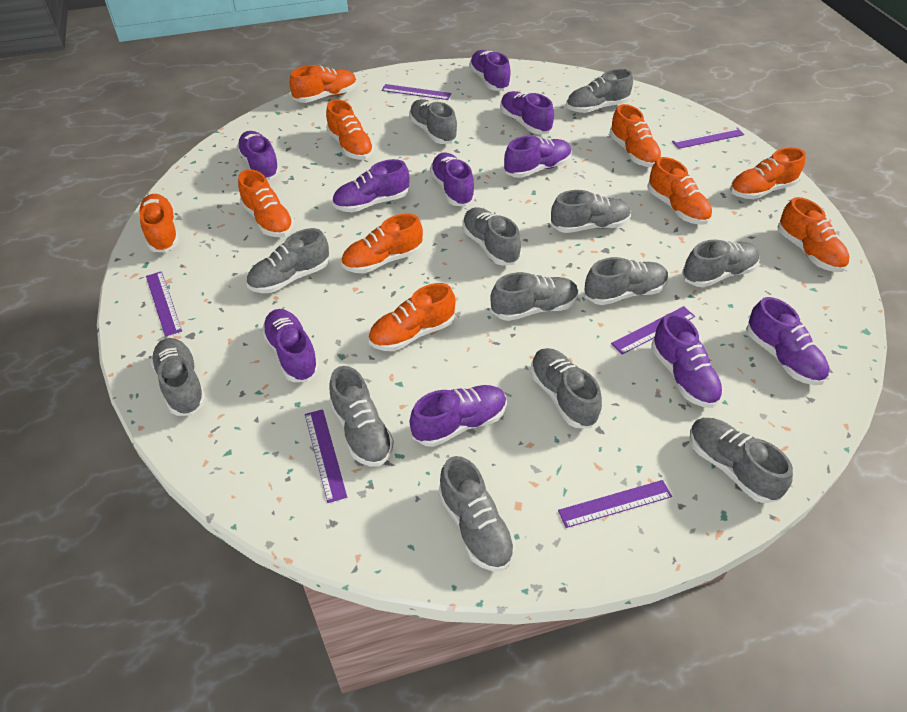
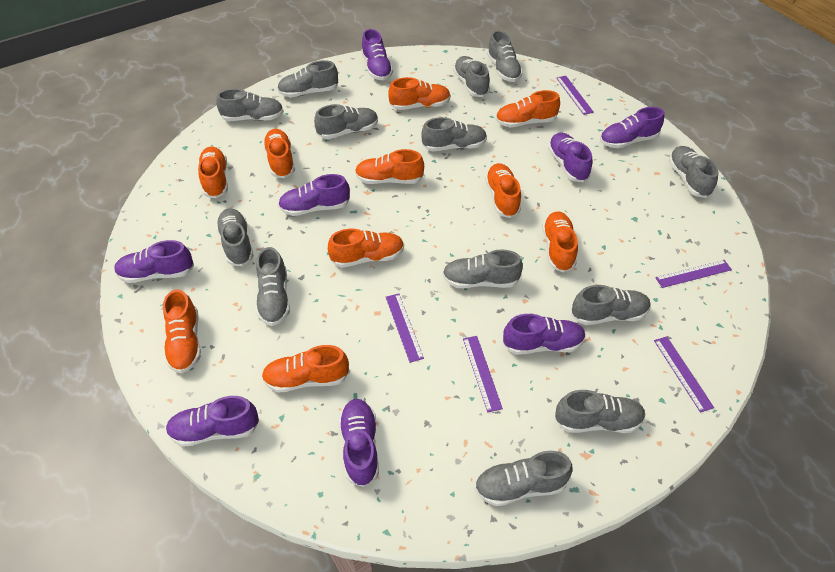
purple ruler: [146,271,182,337] [305,409,347,503] [382,84,451,100] [558,480,672,528] [611,306,695,355] [672,128,744,149] = 6 -> [386,293,424,363] [463,336,503,412] [556,76,594,115] [654,336,714,413] [655,260,732,288] = 5
purple shoe: [236,131,280,180] [262,309,319,382] [332,159,410,212] [410,385,507,447] [430,153,475,207] [469,50,511,91] [500,91,554,134] [504,136,572,178] [651,313,723,408] [746,297,829,385] = 10 -> [114,240,194,283] [166,396,259,447] [278,174,350,216] [339,399,379,487] [361,29,393,80] [503,314,586,355] [548,133,592,182] [600,107,664,148] = 8

